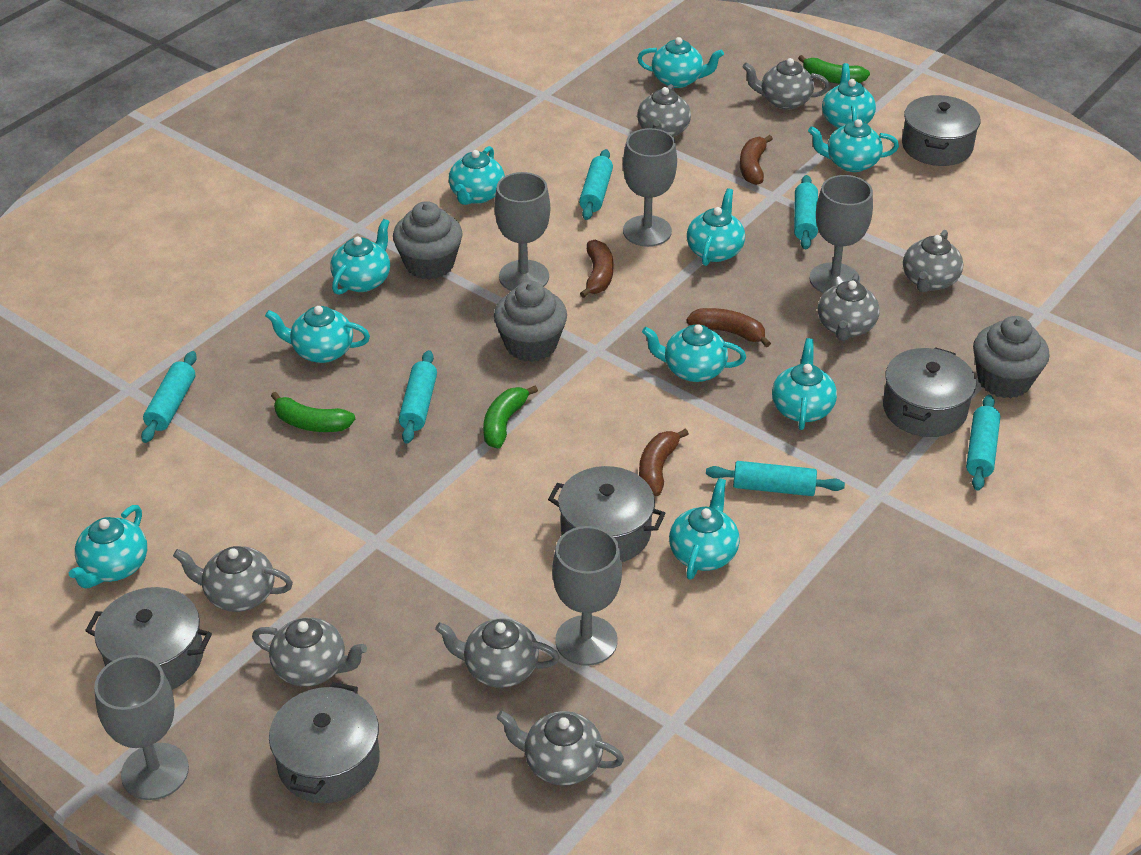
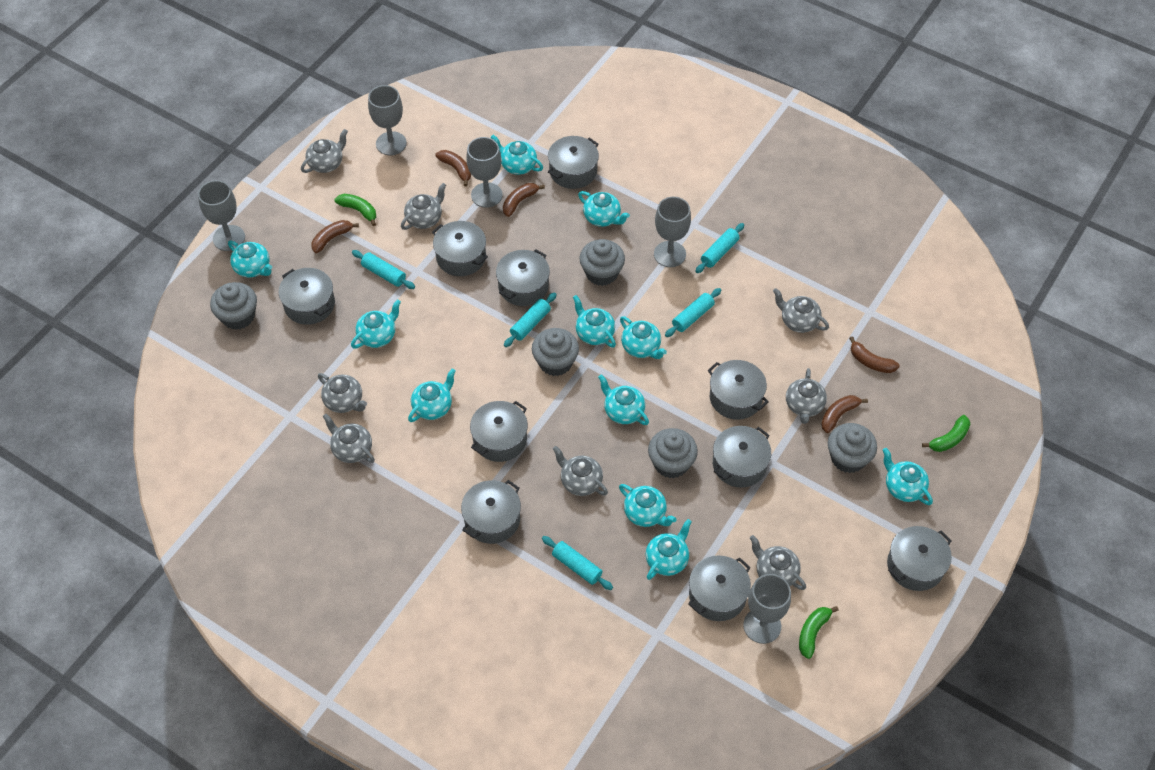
brown banana: [580,240,613,298] [639,428,689,496] [687,308,771,347] [740,135,773,185] = 4 -> [311,220,359,253] [435,150,471,187] [503,183,545,217] [821,395,868,433] [849,336,900,373] = 5
grey cupcake: [393,201,463,280] [494,281,567,362] [973,316,1050,398] = 3 -> [210,282,257,330] [532,328,579,376] [579,239,625,286] [648,428,698,478] [828,423,877,473] = 5
grey pot: [85,587,212,690] [269,682,380,803] [548,466,666,562] [883,347,976,437] [902,95,980,166] = 5 -> [279,268,335,325] [432,221,488,276] [461,480,521,544] [470,401,528,462] [496,249,550,306] [548,136,599,189] [688,555,751,621] [708,360,769,420] [713,426,771,487] [887,526,952,591] = 10
turquoise rolling pin: [141,351,197,443] [399,350,437,444] [579,149,613,220] [706,461,845,496] [794,175,818,249] [966,395,1000,491] = 6 -> [352,250,415,289] [504,293,557,347] [542,536,613,590] [665,288,721,337] [695,223,744,273] = 5

